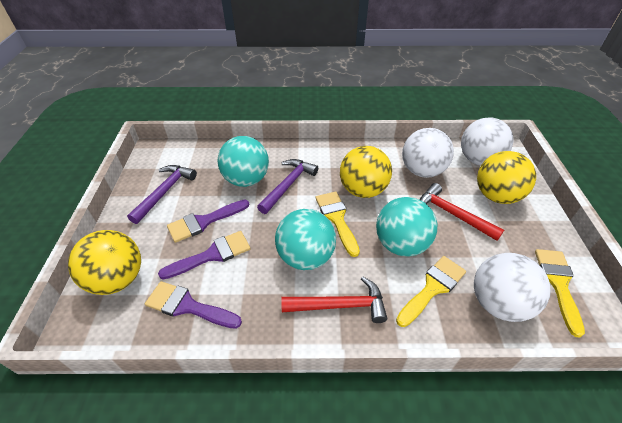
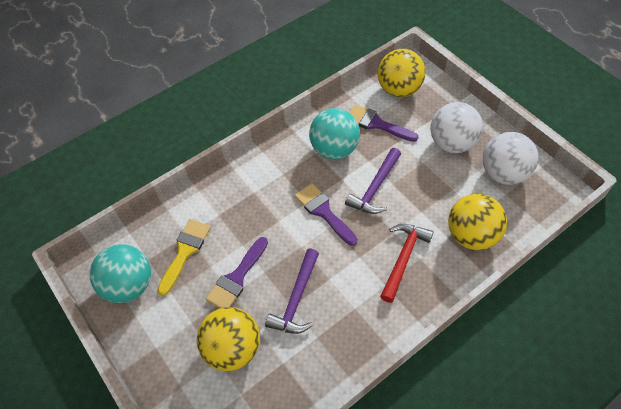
red hammer: [281,276,387,323] [420,183,504,241] = 2 -> [380,224,434,303] = 1
turquoise ball: [217,136,269,187] [275,209,336,270] [376,197,437,256] = 3 -> [90,244,151,303] [309,108,360,159] = 2
white ball: [402,128,454,178] [461,117,513,166] [474,253,550,322] = 3 -> [430,102,483,153] [483,132,539,185] = 2
yellow brush: [315,191,360,257] [396,256,466,327] [535,249,585,337] = 3 -> [157,219,211,296] = 1

